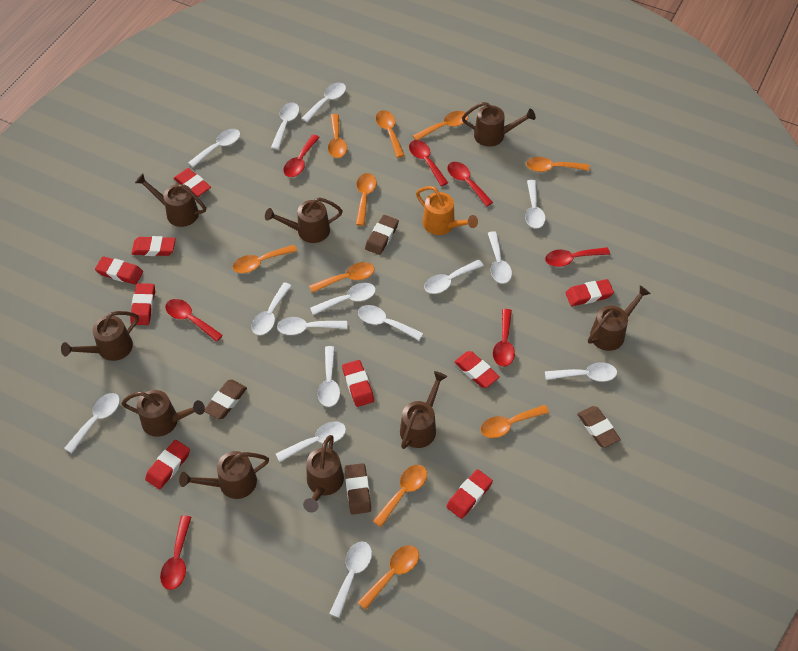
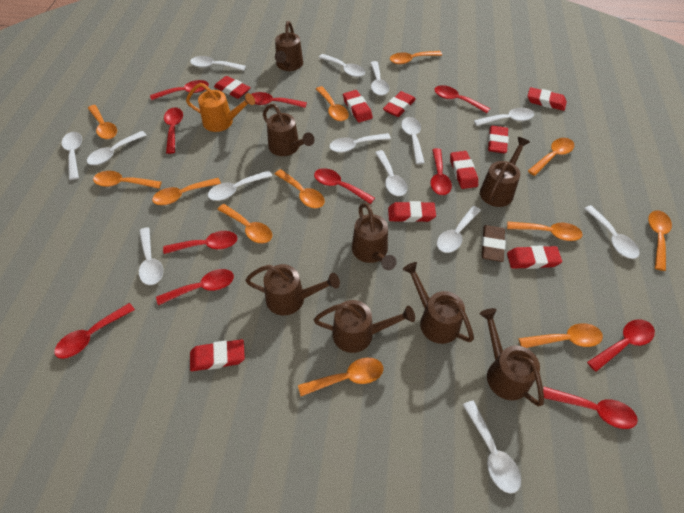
brown eraser: [204,380,247,419] [345,463,371,515] [365,215,399,255] [577,406,621,448] = 4 -> [482,225,505,262] = 1
brown watering can: [61,311,139,361] [121,390,205,437] [135,174,206,227] [179,451,269,499] [265,197,343,243] [303,435,344,512] [400,371,447,449] [462,102,536,147] [588,285,651,351] = 9 -> [245,264,340,315] [263,104,314,156] [275,21,303,71] [314,300,415,353] [352,203,397,270] [402,262,474,344] [480,137,530,207] [480,308,544,406] = 8
orange spoon: [233,245,297,273] [309,262,375,293] [328,114,347,158] [356,173,376,226] [357,545,419,610] [373,465,427,527] [376,110,404,158] [413,111,468,140] [480,405,549,438] [526,157,589,172] = 10 -> [88,105,117,139] [93,171,162,189] [152,178,221,205] [217,204,272,243] [275,169,325,208] [298,358,383,396] [316,86,349,121] [390,51,442,64] [507,221,583,241] [518,323,603,348] [528,138,574,176] [648,210,672,271] = 12
red spoon: [160,515,191,590] [165,299,223,342] [283,135,320,177] [409,140,448,186] [447,162,493,207] [493,309,515,367] [545,247,610,267] = 7 -> [54,303,135,359] [150,80,209,100] [156,269,234,305] [163,231,237,254] [164,107,183,154] [251,92,307,108] [314,168,375,204] [430,148,452,195] [434,85,490,113] [543,387,638,429] [587,319,655,372] = 11
white spoon: [64,393,120,453] [188,129,240,167] [251,282,292,335] [271,102,299,150] [276,421,346,462] [277,317,347,335] [301,83,346,122] [310,283,376,315] [318,346,340,407] [329,542,372,618] [358,305,423,340] [424,260,484,294] [488,231,512,284] [525,180,546,229] [545,362,617,382] = 15 -> [62,132,82,180] [87,131,147,165] [139,228,163,285] [190,56,246,71] [208,170,272,201] [319,54,365,77] [329,133,391,153] [370,61,389,96] [375,150,407,196] [401,117,425,164] [437,206,481,253] [463,401,521,494] [474,108,534,126] [584,205,640,259] = 14

